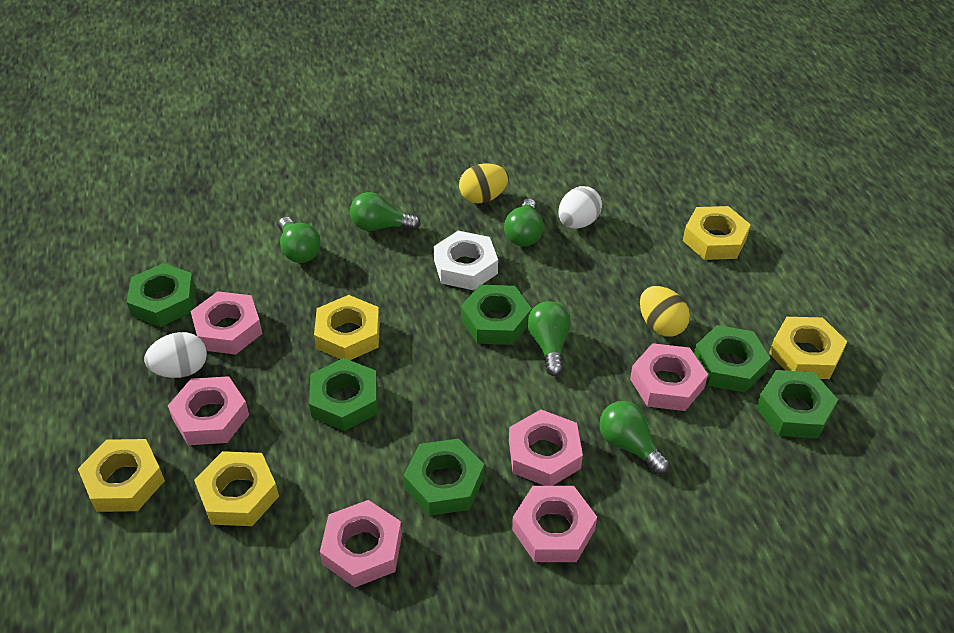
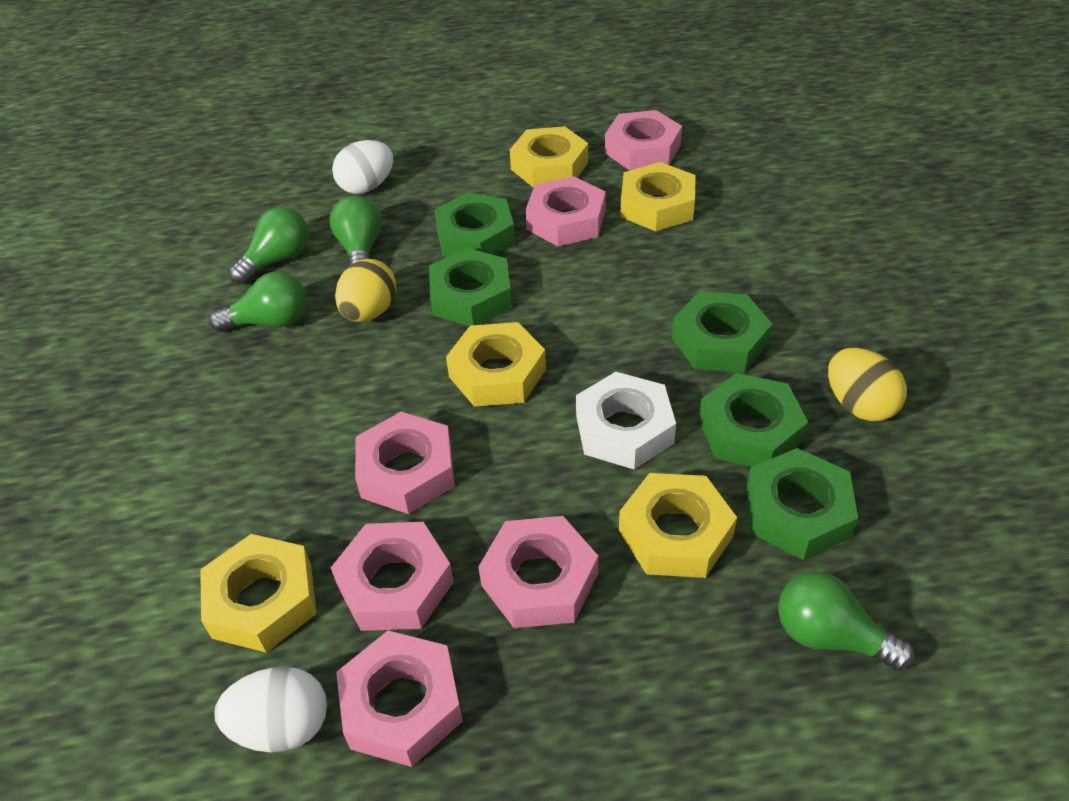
green light bulb: [278,217,321,263] [350,192,421,231] [504,199,544,246] [527,301,571,376] [599,401,670,474] = 5 -> [209,272,307,332] [229,207,309,284] [330,196,382,266] [778,572,914,671] = 4
green nut: [127,263,196,327] [309,358,378,431] [404,439,484,516] [461,285,532,345] [694,325,770,393] [756,370,838,439] = 6 -> [429,248,512,326] [434,192,515,257] [672,291,772,373] [699,373,808,467] [746,448,858,560] = 5

